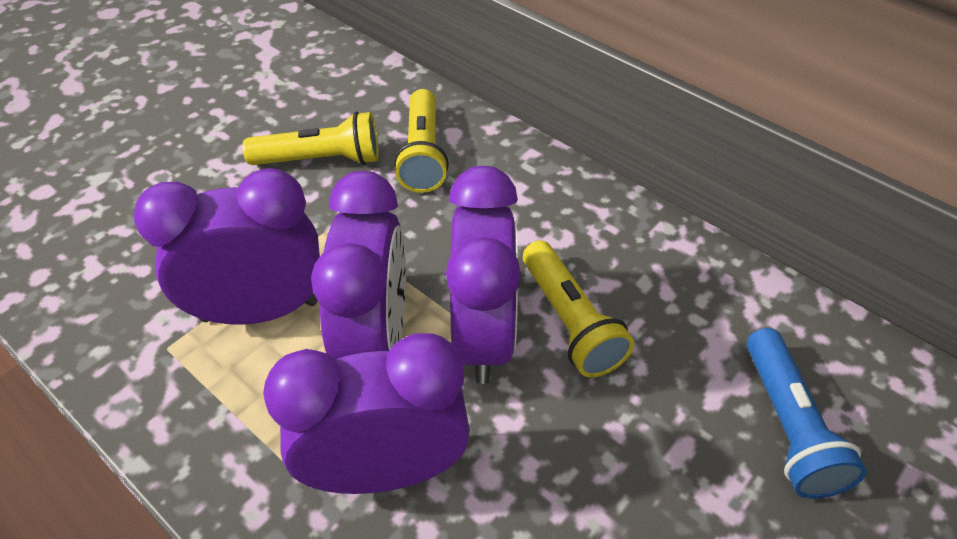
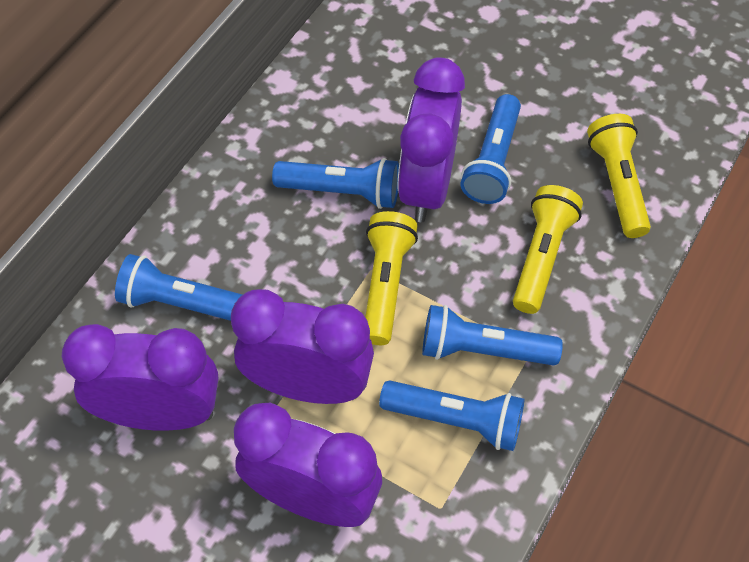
blue flashlight: [747,328,867,499] = 1 -> [115,254,243,321] [272,158,399,209] [379,380,524,451] [422,305,563,366] [461,94,521,204] = 5

